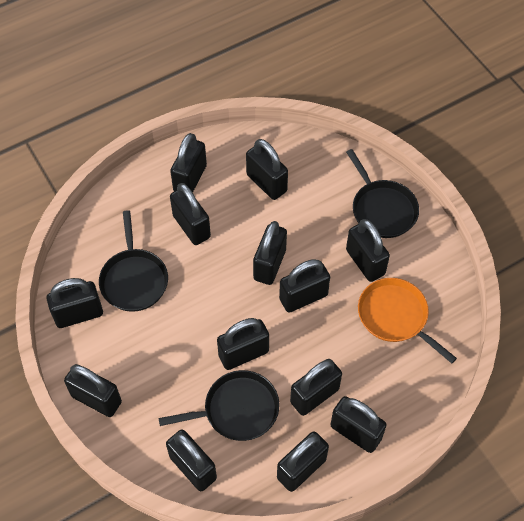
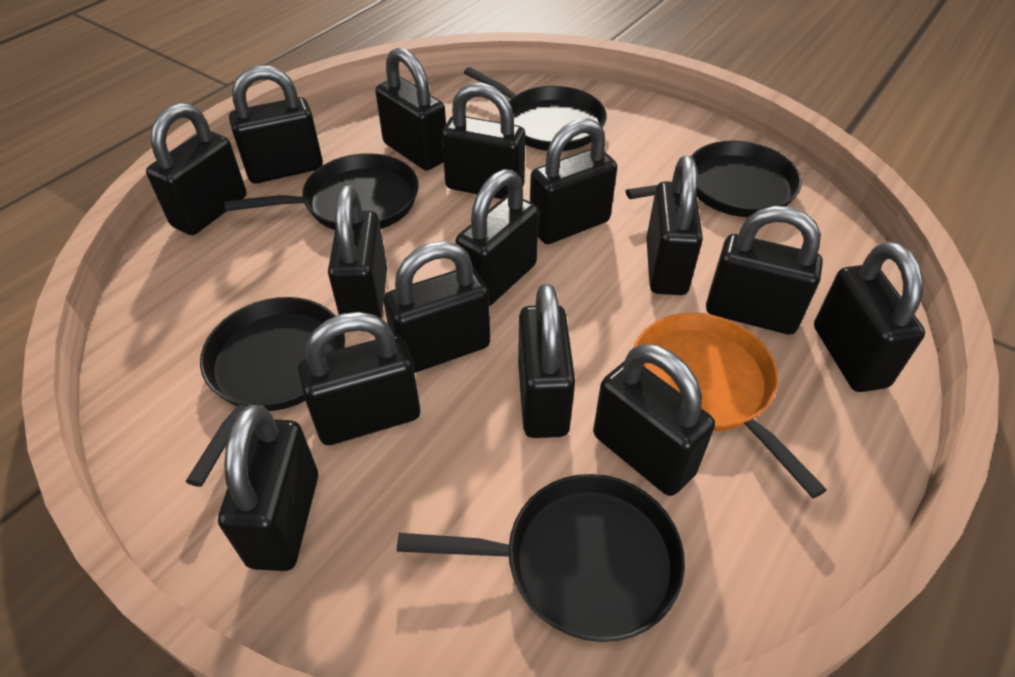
black padlock: [46,278,103,328] [64,364,122,417] [166,429,217,491] [170,133,207,193] [170,183,211,245] [217,318,269,370] [246,139,288,200] [253,221,287,285] [277,431,329,492] [279,259,330,313] [290,359,342,416] [330,396,387,453] [346,219,390,282] = 13 -> [146,103,247,235] [218,405,318,571] [229,66,323,183] [298,312,420,445] [328,185,387,319] [375,47,446,171] [384,241,490,373] [441,83,525,199] [455,169,539,306] [518,283,575,438] [530,118,617,244] [593,344,715,496] [646,156,703,295] [706,206,823,335] [814,242,925,392] = 15
black pan: [99,210,168,312] [159,370,279,441] [346,149,419,238] = 3 -> [185,297,345,487] [224,153,419,230] [397,474,685,642] [464,67,607,151] [626,141,802,217] = 5

